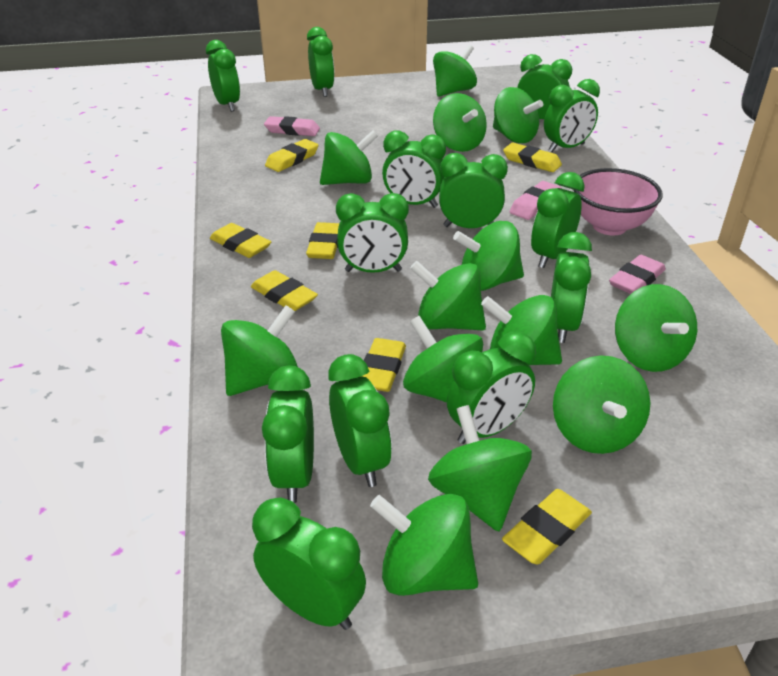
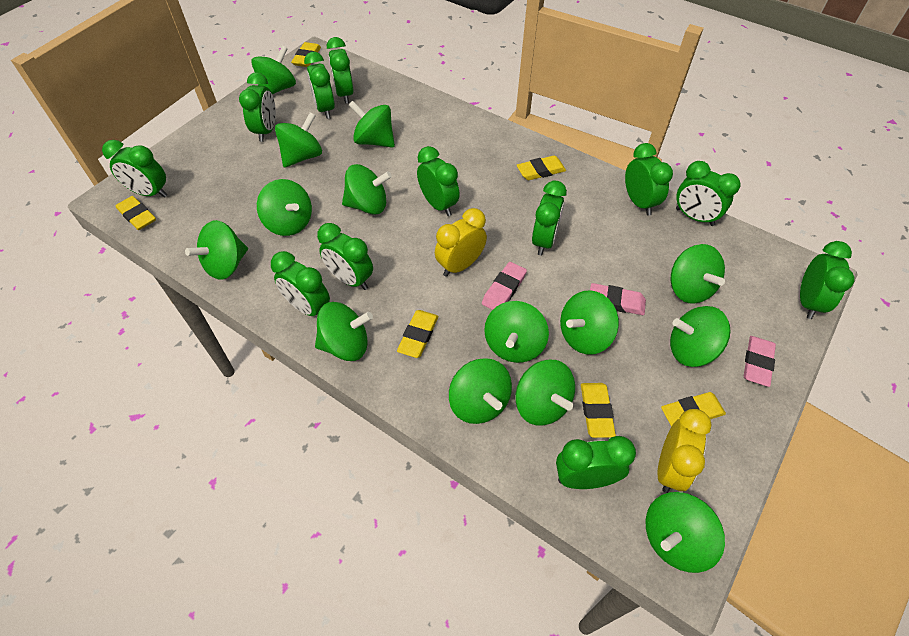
green clock: [206,40,240,112] [252,497,366,630] [262,366,314,503] [307,27,335,97] [328,354,392,487] [336,193,409,273] [382,130,446,208] [439,153,508,228] [447,332,536,444] [517,54,572,119] [531,172,585,268] [544,79,600,152] [551,232,592,343] = 13 -> [102,140,168,198] [239,72,276,142] [271,251,330,316] [304,52,335,119] [317,223,373,290] [327,37,354,104] [417,146,460,216] [532,180,567,255] [556,436,636,489] [625,143,673,216] [676,161,741,226] [800,241,854,319] = 12
green spinning top: [221,305,298,396] [320,130,378,185] [370,494,478,596] [403,316,483,403] [410,261,486,330] [428,405,532,531] [433,45,477,97] [433,93,487,152] [453,221,524,291] [481,295,562,365] [493,87,543,143] [553,355,650,454] [615,284,697,372] = 13 -> [185,220,248,280] [251,46,296,94] [257,179,312,236] [275,112,322,168] [315,302,373,361] [342,164,392,215] [349,101,395,148] [449,358,512,424] [484,301,549,363] [515,359,575,426] [560,290,619,355] [645,492,725,573] [670,306,731,367] [671,244,725,304] = 14
pink bowl: [573,168,663,235] = 1 -> none = 0
yellow clock: none = 0 -> [435,208,487,277] [658,409,712,493] = 2
yellow eraser: [210,223,271,258] [251,270,318,311] [265,139,318,172] [306,222,340,259] [362,338,406,392] [502,489,592,565] [503,143,562,172] = 7 -> [116,196,156,230] [291,42,321,67] [397,310,438,358] [517,156,566,180] [581,383,616,438] [661,392,726,427] = 6

